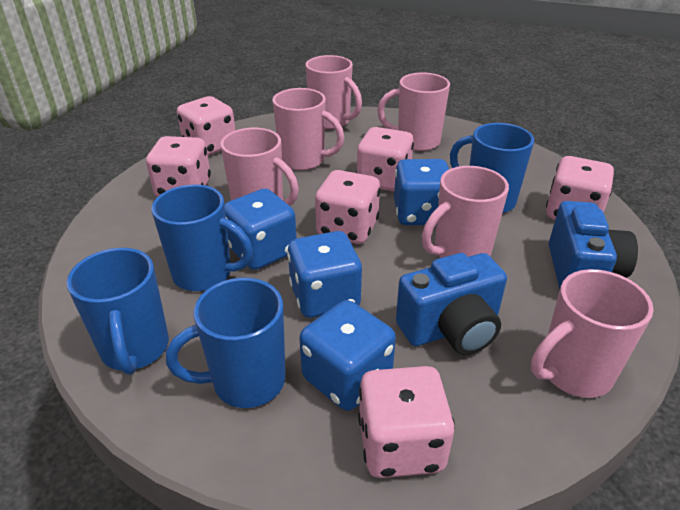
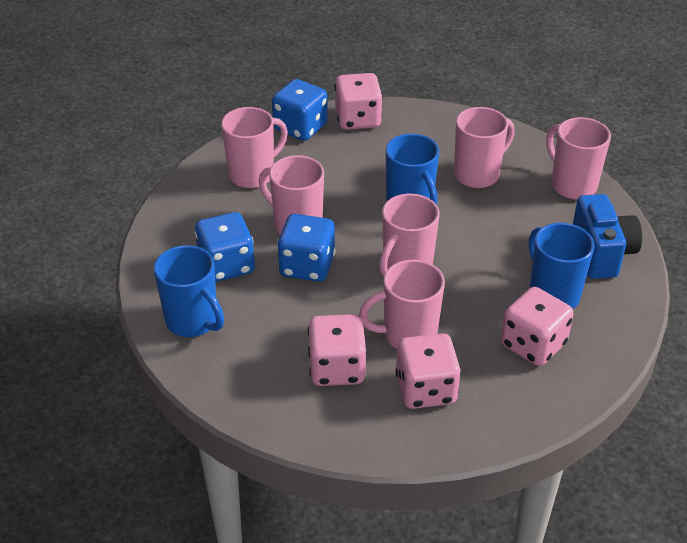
blue camera: [396,253,507,355] [549,201,638,289] = 2 -> [573,194,642,279] = 1
blue dice: [224,189,297,270] [287,231,362,318] [299,300,396,411] [394,159,449,225] = 4 -> [195,212,255,282] [272,79,328,141] [277,214,335,282] = 3
blue mug: [67,248,169,375] [151,185,253,291] [166,278,285,408] [450,123,534,213] = 4 -> [154,245,224,337] [386,134,439,205] [529,223,595,309] = 3
pink dice: [146,136,211,197] [177,96,236,156] [315,170,380,244] [356,127,414,192] [358,366,455,478] [546,156,614,220] = 6 -> [307,314,367,386] [335,73,383,130] [395,333,461,409] [501,287,574,366] = 4

